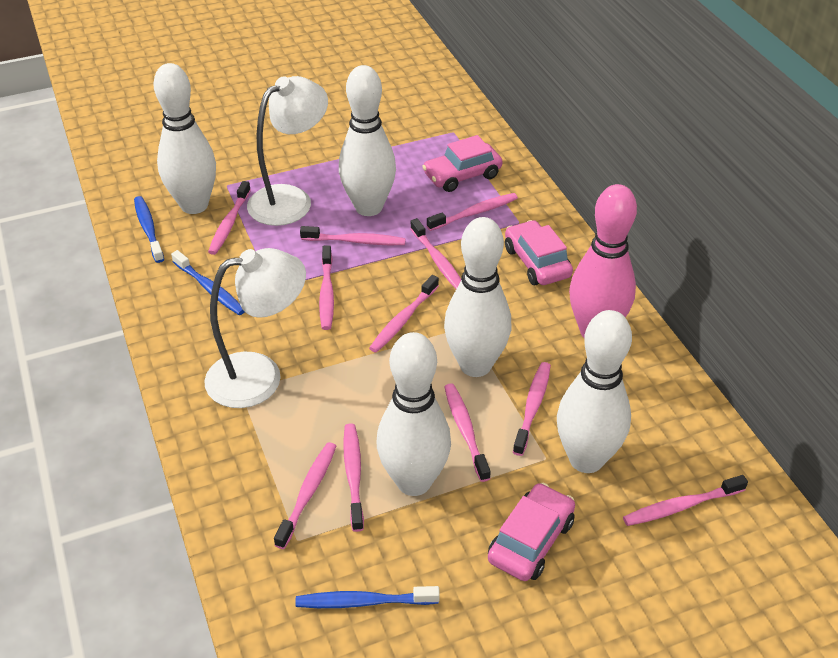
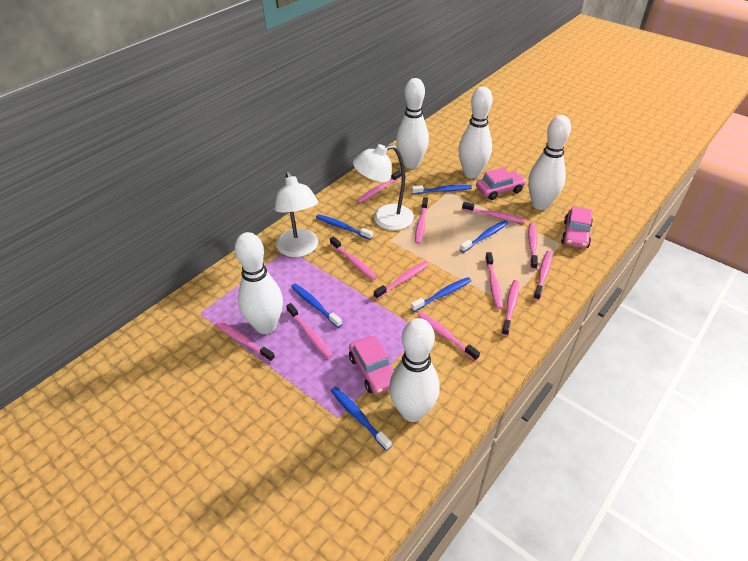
blue toothbrush: [134,196,164,263] [171,250,245,315] [295,586,440,608] = 3 -> [291,283,342,328] [316,214,373,240] [331,387,392,451] [411,277,471,312] [412,185,472,194] [460,220,508,253] = 6
pink bowling pin: [569,184,637,338] = 1 -> none = 0
pink toothbrush: [208,181,251,255] [274,442,336,549] [300,226,406,245] [319,245,334,330] [343,423,364,532] [369,275,439,353] [410,218,461,289] [427,193,518,231] [444,383,491,482] [513,362,551,456] [623,475,748,526] = 11 -> [215,321,275,362] [286,303,333,359] [330,236,377,280] [356,170,402,203] [374,261,429,299] [415,197,428,244] [417,312,480,361] [462,202,526,223] [485,252,503,309] [502,280,519,336] [528,222,538,270] [534,251,552,300] = 12

